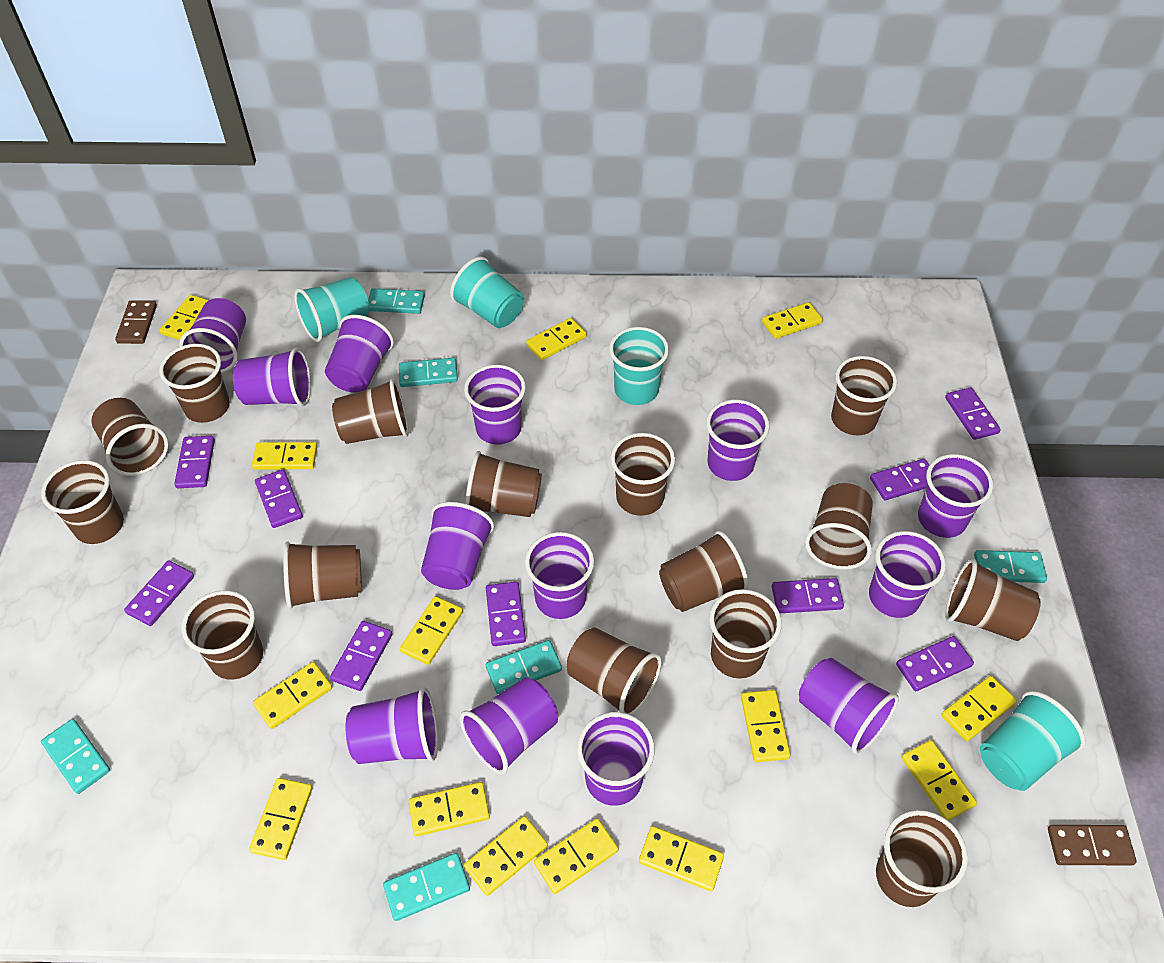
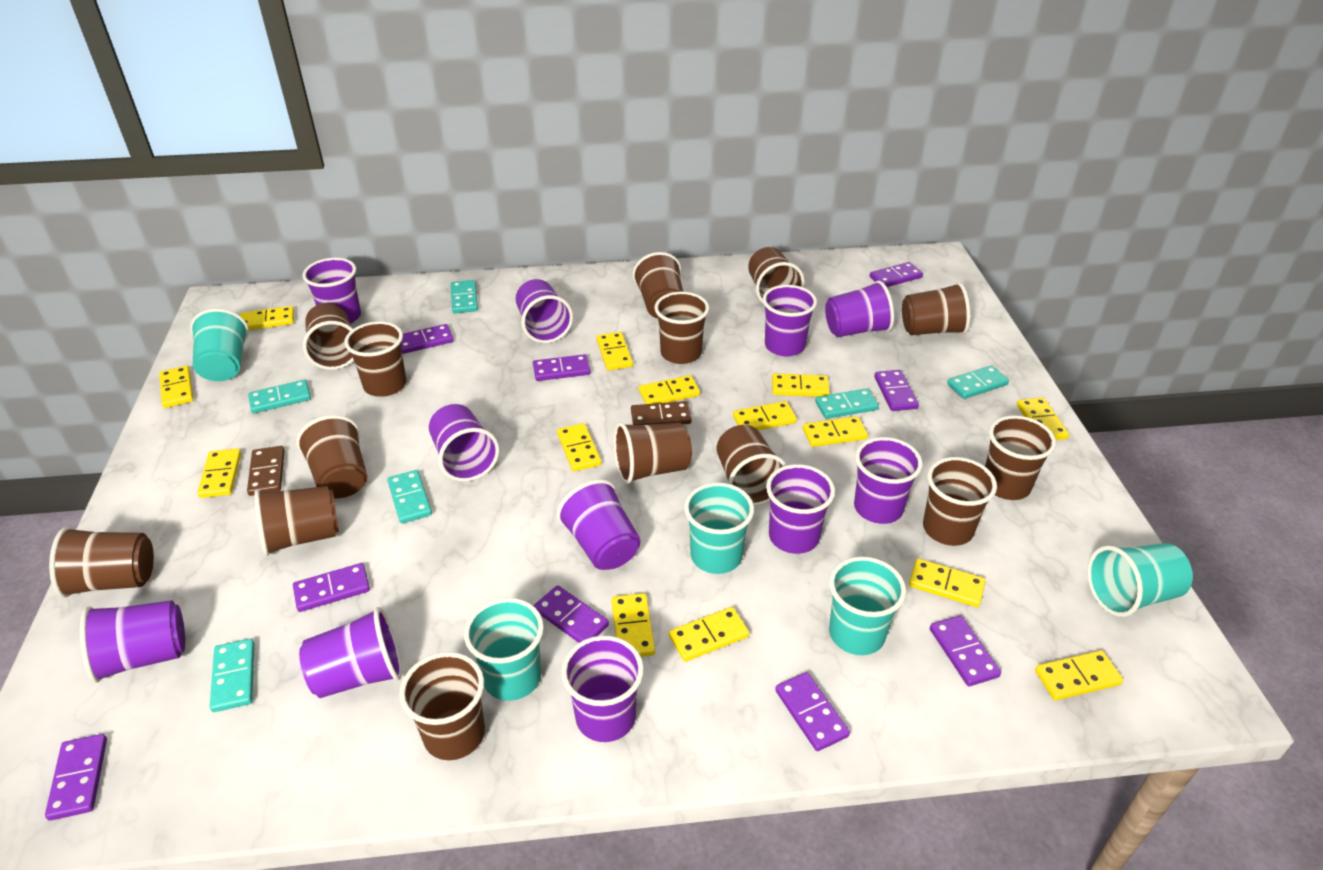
brown cup: [41,460,124,544] [91,398,169,476] [159,344,230,423] [181,590,263,680] [283,541,362,609] [332,378,409,444] [465,451,542,517] [567,627,662,716] [611,433,675,516] [659,530,749,612] [709,589,782,678] [805,483,873,570] [831,356,897,435] [876,810,968,907] [945,559,1041,641] = 15 -> [49,527,154,597] [254,486,339,556] [296,415,367,498] [303,303,354,370] [345,321,406,397] [399,652,485,760] [614,422,692,484] [633,252,683,319] [654,292,709,364] [717,425,787,506] [748,247,805,303] [902,282,970,335] [923,457,997,546] [985,415,1056,500] = 14
purple cup: [179,298,246,373] [233,348,311,406] [325,315,394,393] [345,687,438,764] [421,502,494,590] [460,677,558,775] [464,365,526,445] [525,532,594,619] [577,712,655,806] [706,400,770,481] [799,658,899,754] [869,531,946,618] [918,454,993,538] = 13 -> [80,600,185,683] [299,607,402,698] [302,258,361,324] [429,404,499,482] [516,279,573,343] [557,479,640,570] [561,636,644,742] [762,285,817,357] [766,464,835,554] [825,280,894,337] [854,437,923,524] = 11
turquoise cup: [294,277,369,342] [450,257,524,328] [609,327,669,405] [980,691,1086,791] = 4 -> [190,309,249,381] [464,598,544,701] [684,483,754,574] [829,557,906,655] [1087,543,1193,617] = 5

